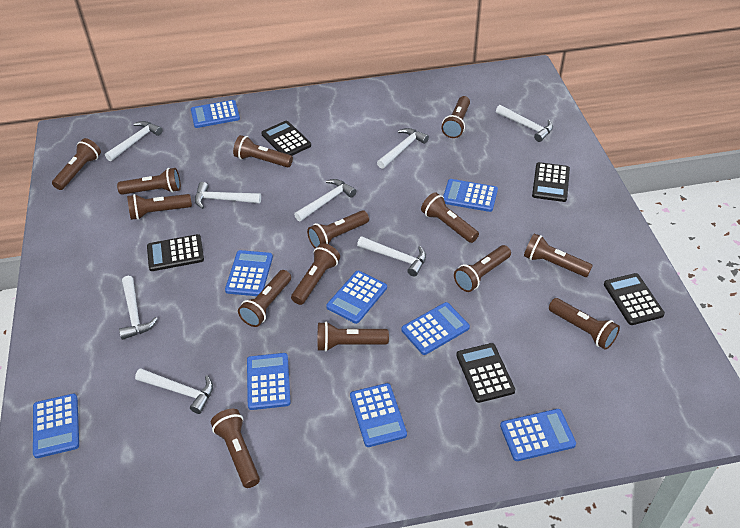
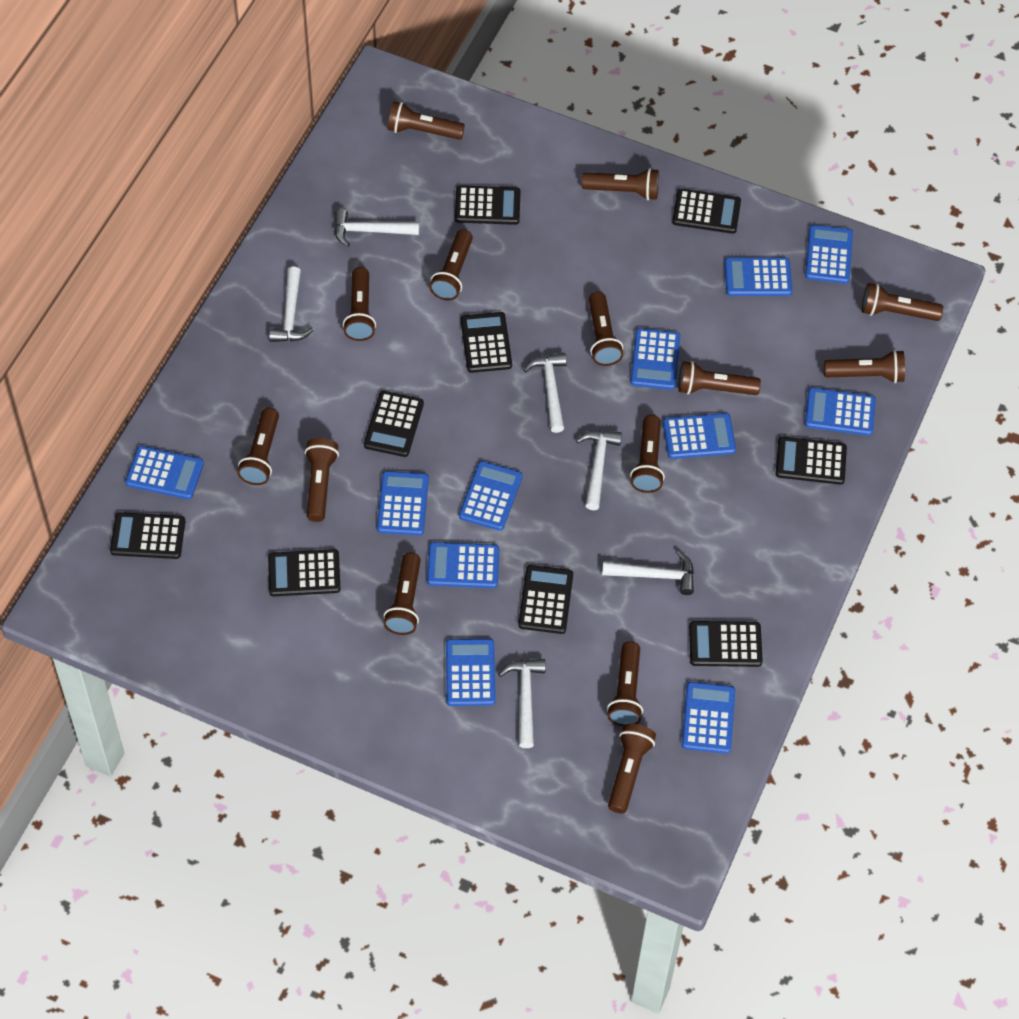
black calculator: [147,234,204,271] [261,121,311,156] [456,343,515,403] [532,162,570,202] [604,273,665,325] = 5 -> [110,512,185,559] [268,549,340,596] [364,391,424,457] [455,185,521,225] [461,312,512,373] [518,565,573,634] [672,189,741,234] [689,621,763,667] [776,437,847,485] = 9
blue calculator: [33,394,79,458] [191,100,240,128] [225,250,273,296] [247,353,291,410] [326,271,387,324] [350,383,407,447] [401,302,470,355] [443,179,498,212] [500,409,576,461] = 9 -> [125,446,204,499] [377,471,429,536] [427,542,499,588] [446,639,496,706] [459,461,523,531] [630,328,680,390] [663,413,736,459] [682,682,735,754] [724,258,792,296] [805,225,853,284] [805,388,876,436] = 11
white hammer: [105,121,163,161] [119,276,158,340] [135,368,213,414] [195,182,261,209] [294,179,356,221] [357,237,426,277] [377,128,429,169] [496,105,553,142] = 8 -> [269,267,314,342] [334,209,419,247] [498,659,546,748] [524,353,567,433] [576,431,622,510] [602,551,694,595] = 6

